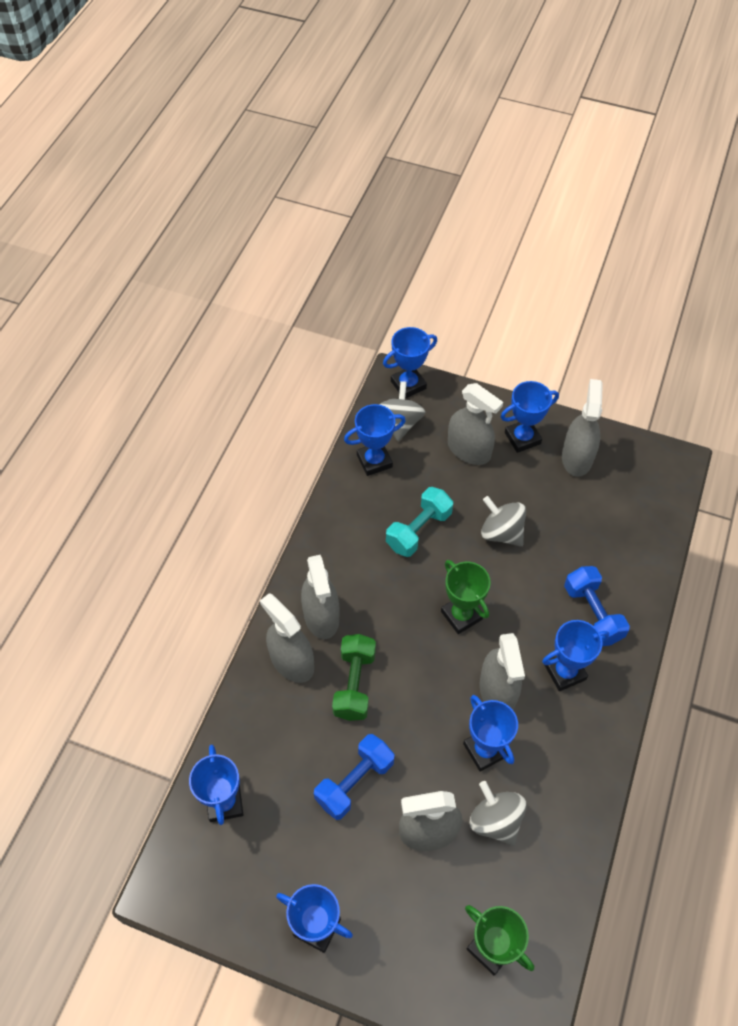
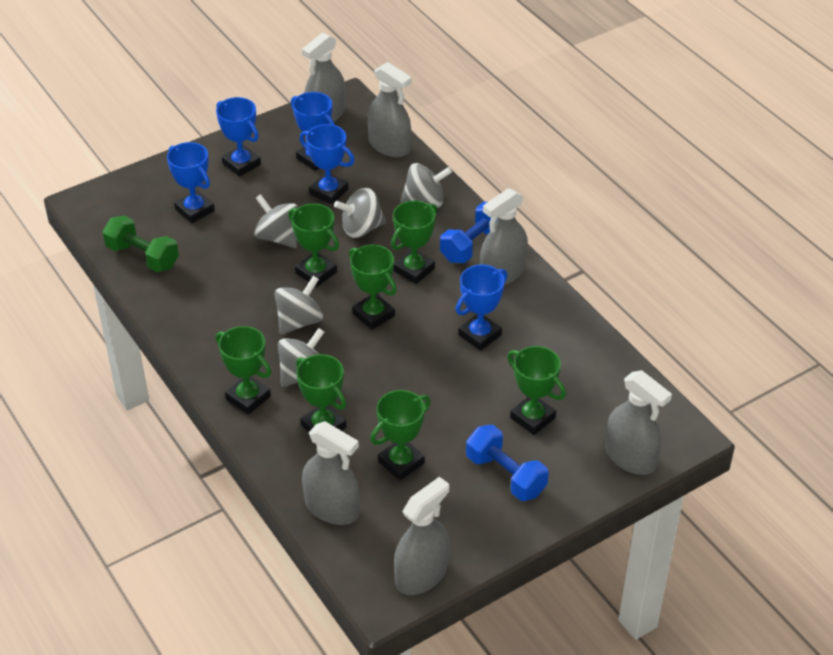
blue trophy: [189,745,243,825] [276,884,353,953] [344,404,406,476] [383,327,437,398] [463,695,518,771] [501,381,559,453] [542,620,609,691] = 7 -> [167,142,215,223] [216,97,261,177] [291,92,335,171] [300,124,355,204] [455,265,507,351] = 5
green trophy: [441,560,491,634] [465,905,534,975] = 2 -> [216,326,271,414] [288,203,339,287] [296,354,346,432] [349,245,397,330] [370,390,431,481] [391,200,437,284] [508,346,566,435] = 7
grey spinning top: [379,381,426,441] [470,781,527,846] [481,496,526,546] = 3 -> [254,194,298,248] [275,276,323,335] [278,328,324,387] [334,188,386,238] [400,163,452,208] = 5
turquoise dumbbell: [386,487,453,557] = 1 -> none = 0

